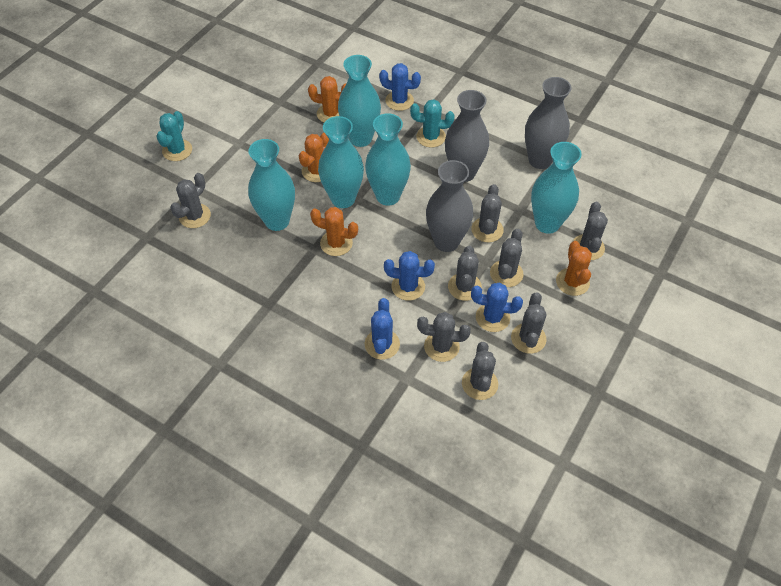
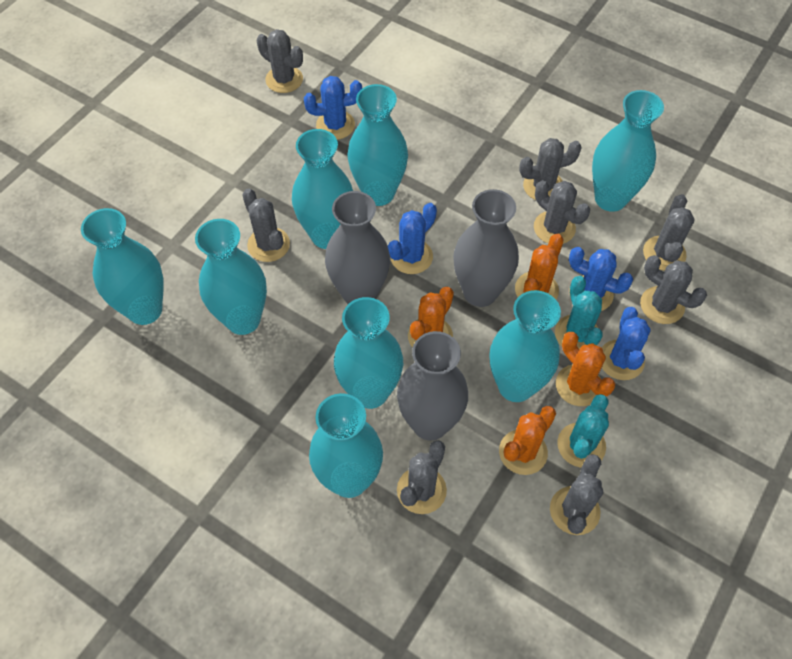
turquoise vase: [248,139,295,231] [318,116,364,208] [338,55,381,147] [365,113,411,206] [531,142,582,234] = 5 -> [81,208,164,325] [195,219,267,335] [292,129,353,249] [309,393,383,498] [334,297,403,409] [348,84,408,206] [490,290,561,402] [592,90,664,212] = 8

